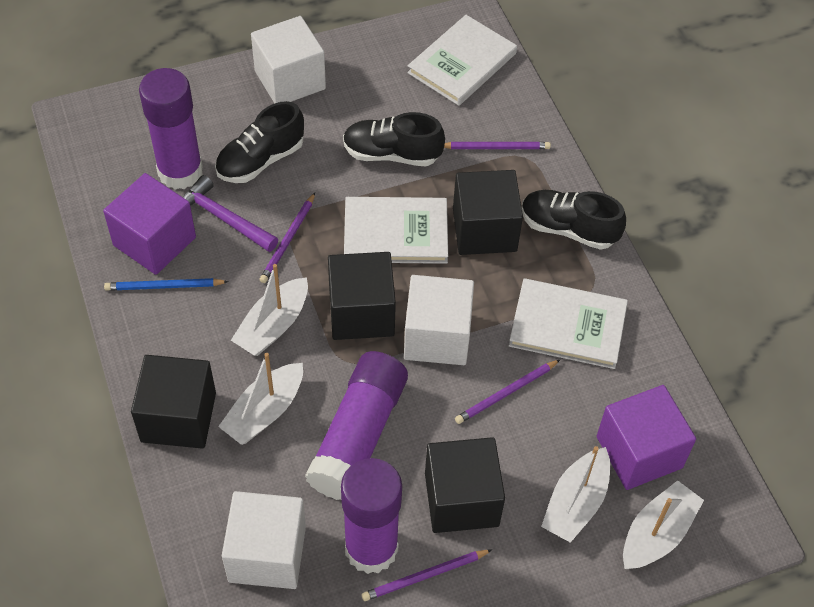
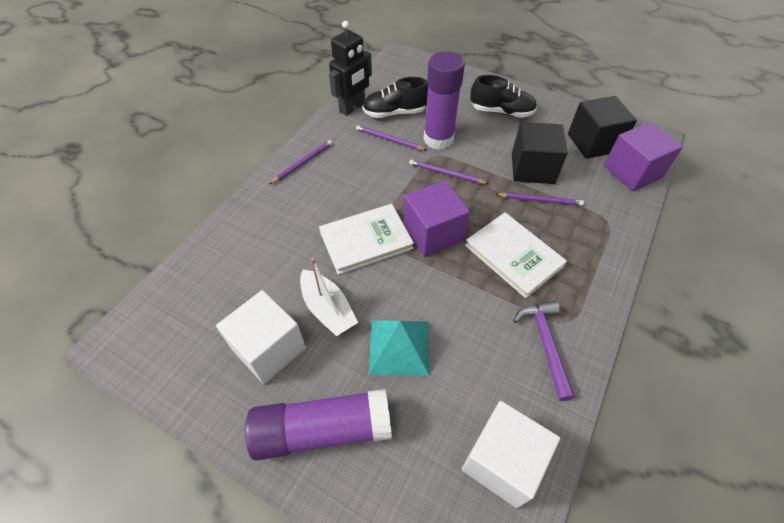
black cube: [131,355,216,449] [328,252,396,340] [425,437,505,533] [453,170,523,255] = 4 -> [512,122,568,184] [568,96,637,159] = 2
black robot: none = 0 -> [329,21,372,116] = 1
black shoe: [215,101,304,183] [343,112,445,166] [522,190,626,250] = 3 -> [362,77,428,118] [470,75,537,118] = 2
blue pencil: [104,278,229,291] = 1 -> none = 0
purple glue stick: [139,68,203,190] [305,351,408,500] [341,458,402,574] = 3 -> [245,389,392,461] [424,51,465,150] = 2
turquoise pyramid: none = 0 -> [369,320,430,376] = 1
white boat: [218,353,303,445] [231,264,308,356] [541,446,610,543] [623,480,704,569] = 4 -> [300,258,358,336] = 1
white book: [344,197,448,264] [407,15,517,106] [509,278,628,369] = 3 -> [319,204,414,275] [465,212,567,298] = 2
white cube: [222,491,306,589] [251,16,326,104] [404,275,474,365] = 3 -> [216,290,306,384] [462,401,560,508] = 2

